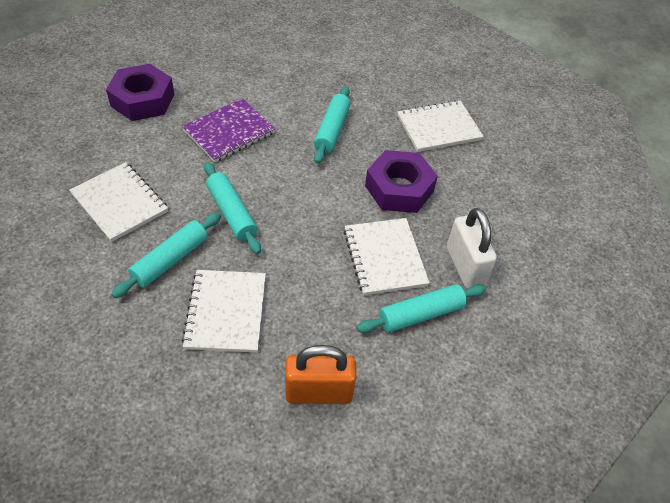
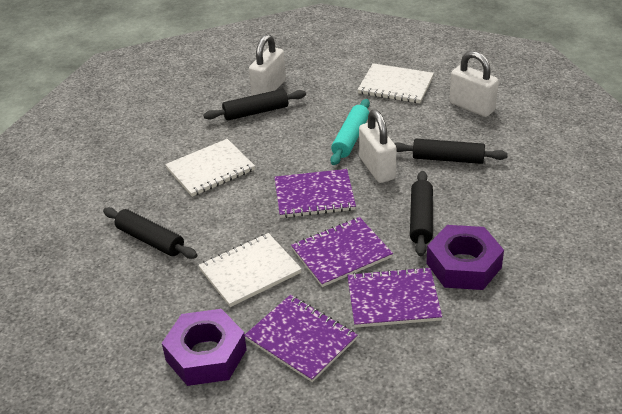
black rolling pin: none = 0 -> [103,207,197,259] [203,89,306,121] [394,139,508,164] [410,171,433,256] = 4
orange padlock: [285,345,356,404] = 1 -> none = 0
purple notebook: [182,98,275,162] = 1 -> [245,295,357,382] [275,169,356,218] [291,217,393,287] [347,267,442,328] = 4
turquoise rolling pin: [111,213,221,298] [204,162,261,254] [314,86,351,164] [356,284,486,333] = 4 -> [330,99,370,165] = 1
white notebook: [69,162,168,242] [182,270,266,353] [344,218,430,295] [397,100,484,152] = 4 -> [165,139,255,197] [198,233,302,307] [357,63,434,103] = 3
white padlock: [447,208,497,289] = 1 -> [249,34,286,96] [359,109,396,183] [449,51,499,117] = 3

